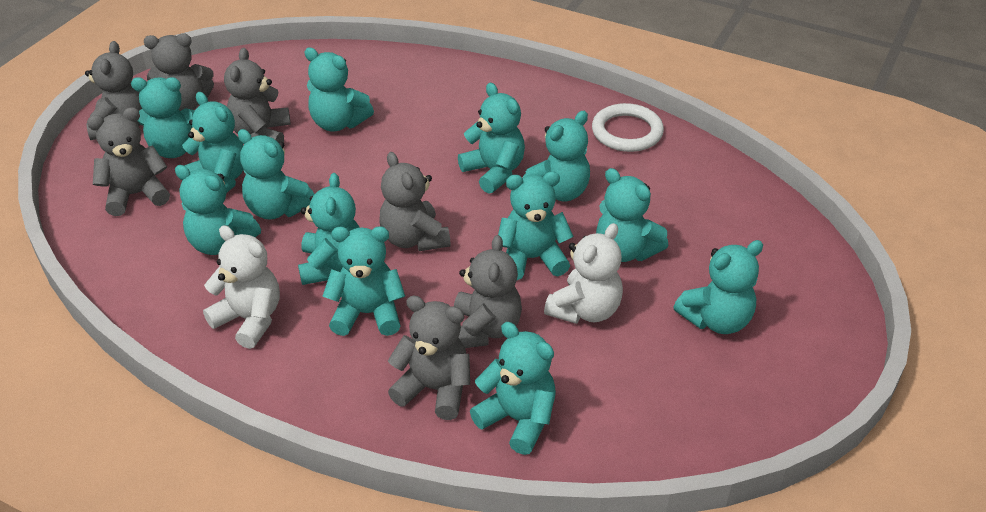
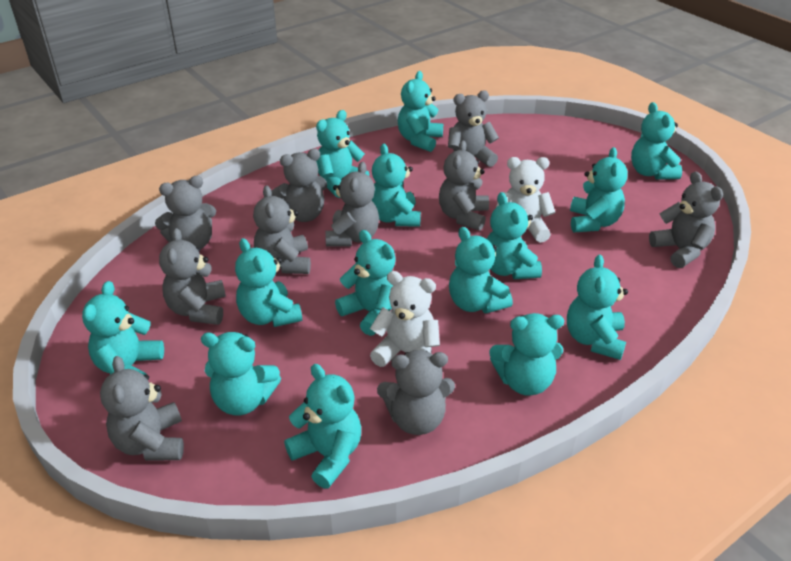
grey teddy bear: [85,41,142,140] [87,107,170,216] [144,34,214,111] [224,48,291,143] [379,152,451,251] [388,295,470,420] [454,235,522,348] = 7 -> [100,356,184,461] [155,176,216,249] [159,228,226,325] [253,186,311,274] [271,149,327,222] [325,162,379,246] [377,350,455,435] [439,140,489,231] [448,90,499,167] [649,171,723,268] = 10
turquoise teddy bear: [131,77,195,158] [175,165,261,255] [182,92,244,193] [238,129,314,220] [298,173,360,285] [304,47,374,131] [323,226,405,336] [458,83,525,194] [470,322,556,455] [498,171,574,280] [523,111,590,201] [596,168,668,262] [674,240,763,334] = 13 -> [82,281,164,375] [201,332,281,415] [235,238,302,327] [284,364,361,489] [316,110,369,198] [335,230,395,336] [372,144,421,226] [398,71,443,152] [449,227,513,313] [487,192,542,279] [490,313,564,396] [567,255,628,360] [570,147,628,232] [631,102,682,180] = 14
white ring: [592,103,664,152] = 1 -> none = 0

